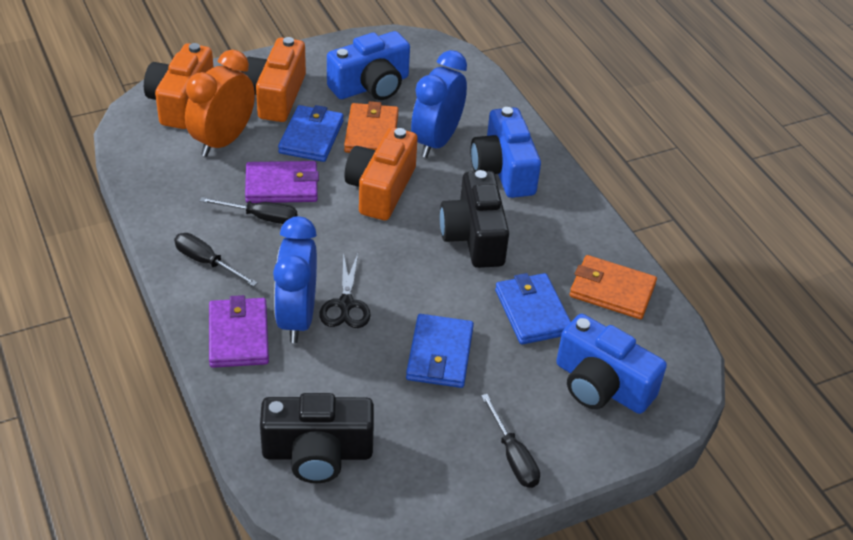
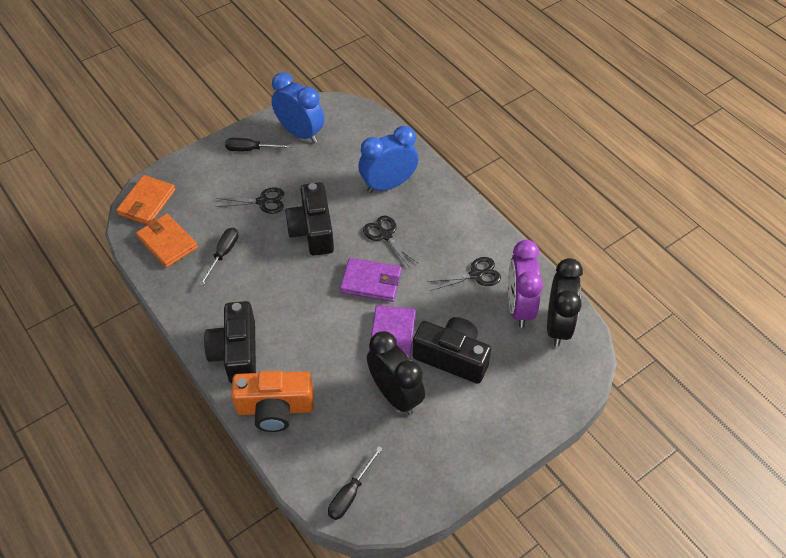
black camera: [260,393,374,483] [440,170,509,268] = 2 -> [204,301,256,383] [285,182,334,256] [412,317,491,384] = 3
black clock: none = 0 -> [367,331,425,415] [547,258,583,346] = 2
black scissors: [319,253,371,328] = 1 -> [215,187,284,214] [363,216,419,269] [427,257,501,291] = 3
blue camera: [327,31,410,100] [471,107,541,198] [556,314,667,414] = 3 -> none = 0
blue wallet: [278,105,344,162] [406,314,474,388] [495,273,571,345] = 3 -> none = 0
orange camera: [144,43,214,129] [242,37,306,122] [344,127,418,220] = 3 -> [231,371,314,432] = 1
orange clock: [185,50,255,157] = 1 -> none = 0
purple clock: none = 0 -> [508,240,543,328] = 1

